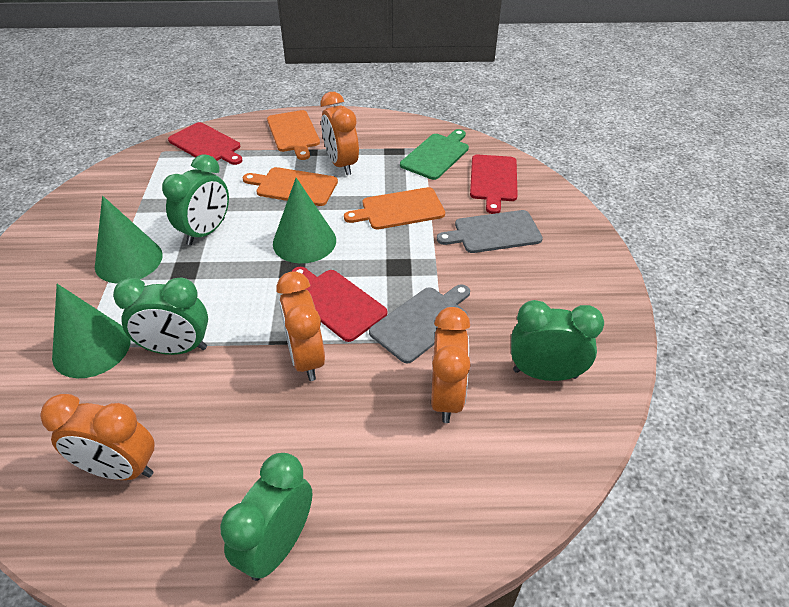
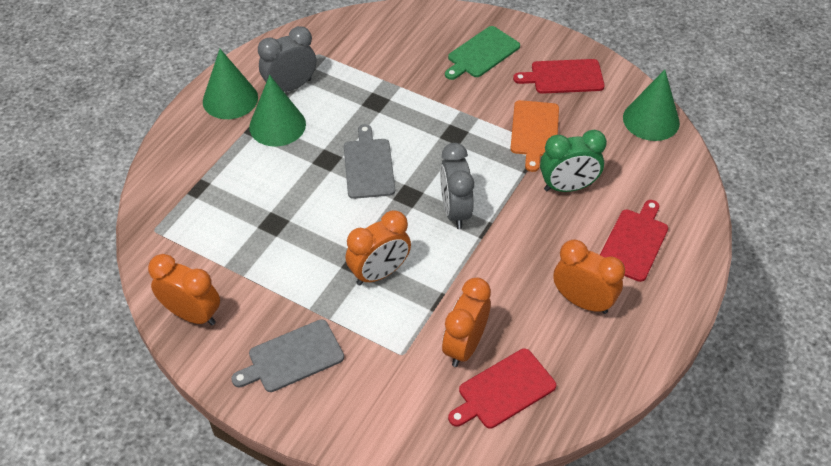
green clock: [113,277,208,355] [162,154,229,245] [220,453,312,581] [511,300,604,381] = 4 -> [540,130,607,192] = 1
grey clock: none = 0 -> [258,26,316,92] [440,143,474,229] = 2
orange cutting board: [243,167,338,206] [267,110,320,160] [344,187,445,230] = 3 -> [510,100,559,172] = 1

